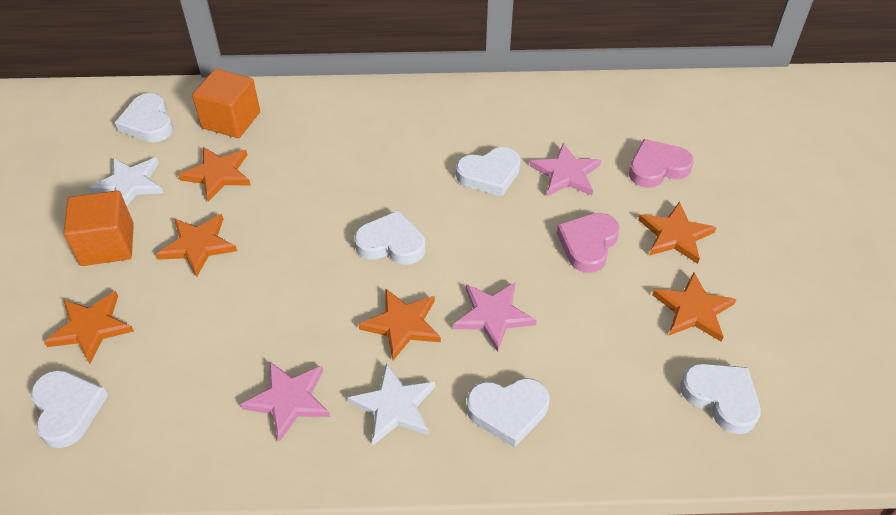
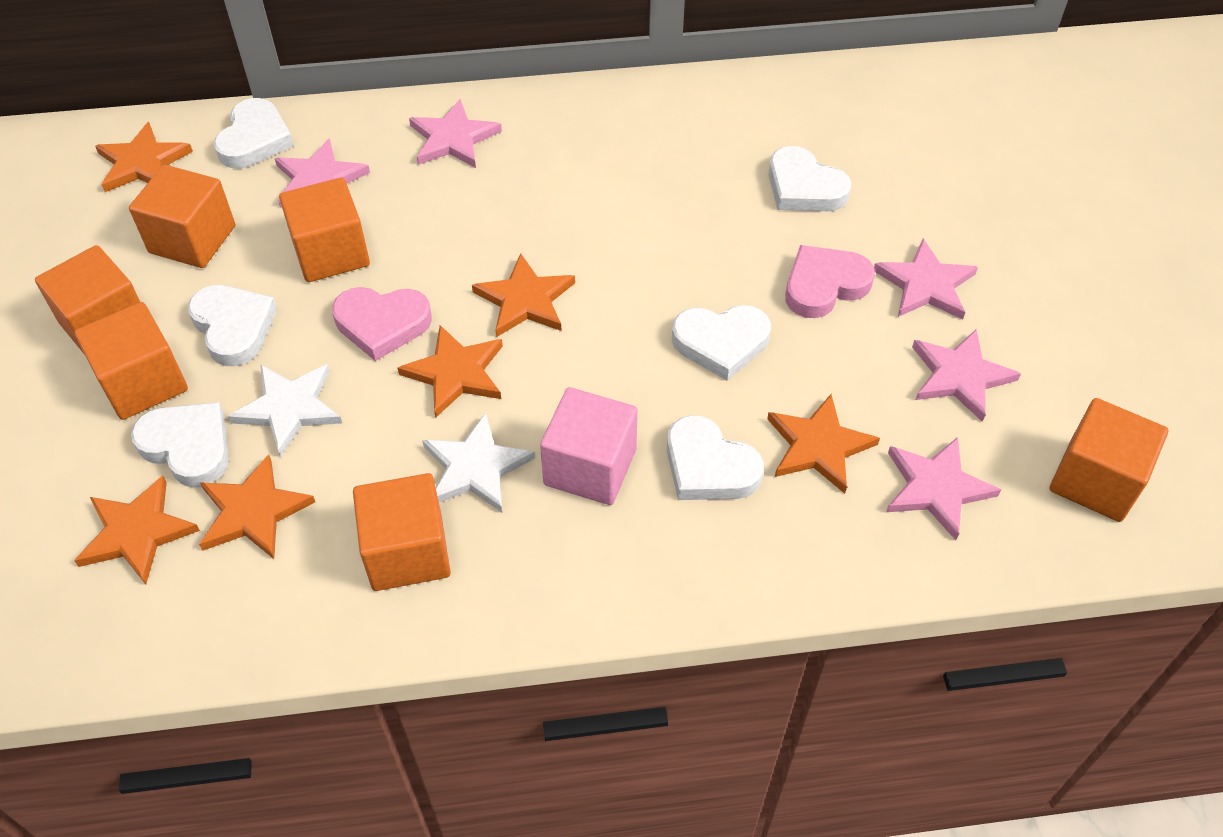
orange cube: [64,191,134,266] [192,69,260,138] = 2 -> [35,245,140,355] [75,302,188,420] [129,165,235,268] [279,177,370,282] [353,473,451,591] [1050,398,1169,522] = 6
pink cube: none = 0 -> [540,387,638,505] = 1
pink star: [240,361,330,442] [453,283,537,352] [530,143,601,196] = 3 -> [275,138,370,207] [409,99,502,168] [874,239,978,320] [886,437,1001,540] [912,329,1021,422] = 5

